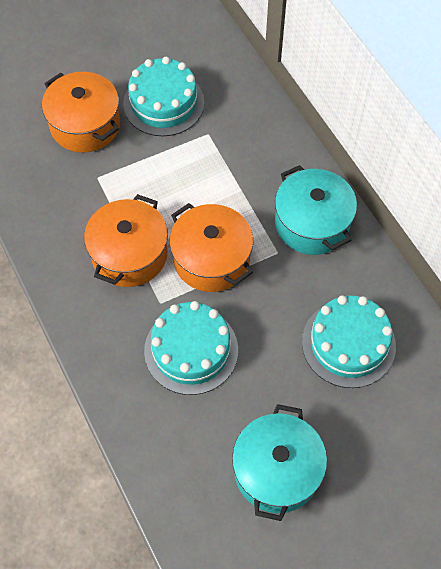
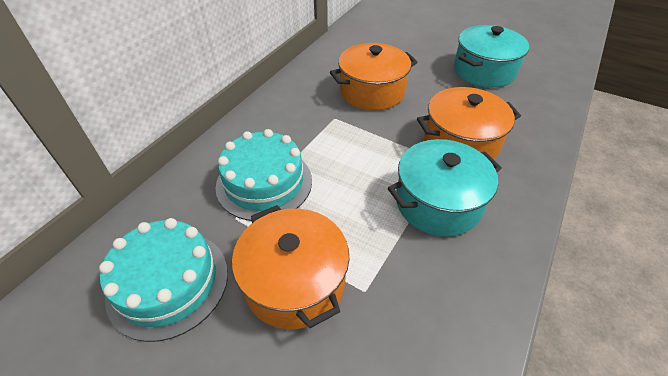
turquoise cake: [123,57,204,136] [144,301,238,395] [302,295,396,388] = 3 -> [99,218,228,342] [215,129,312,221] = 2

